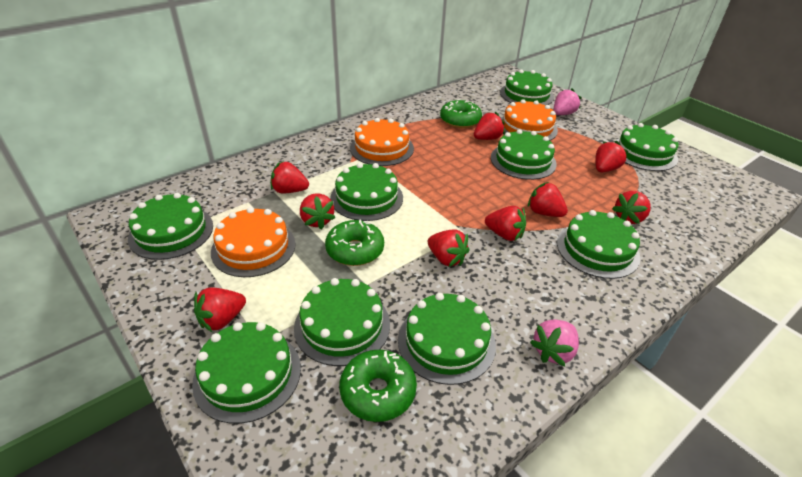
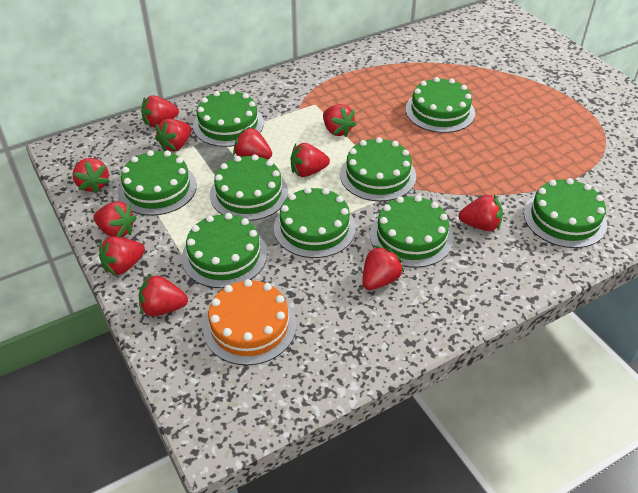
green donut: [325,219,384,266] [339,350,417,422] [440,99,482,128] = 3 -> none = 0
orange cake: [211,207,296,277] [350,118,414,166] [501,99,558,140] = 3 -> [203,279,296,365] = 1
pink strawberry: [530,319,579,366] [554,88,581,115] = 2 -> none = 0
red strawberry: [194,287,246,332] [271,161,309,194] [300,193,336,230] [428,230,469,267] [474,112,505,140] [485,206,526,241] [528,182,568,217] [595,141,628,172] [612,191,650,224] = 9 -> [73,158,110,194] [93,201,137,237] [99,236,145,276] [139,275,188,316] [141,95,179,127] [155,119,191,151] [233,127,272,160] [290,143,330,177] [323,104,357,137] [362,245,404,290] [458,194,503,231] = 11

